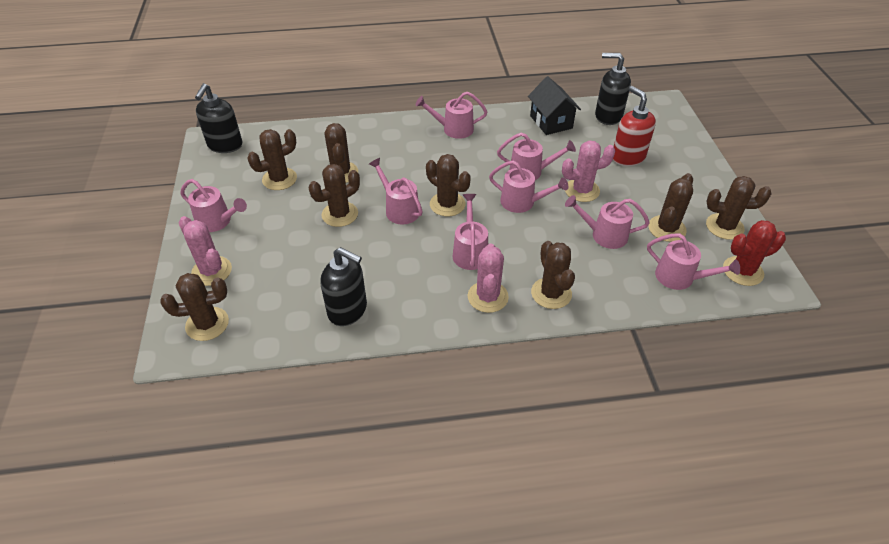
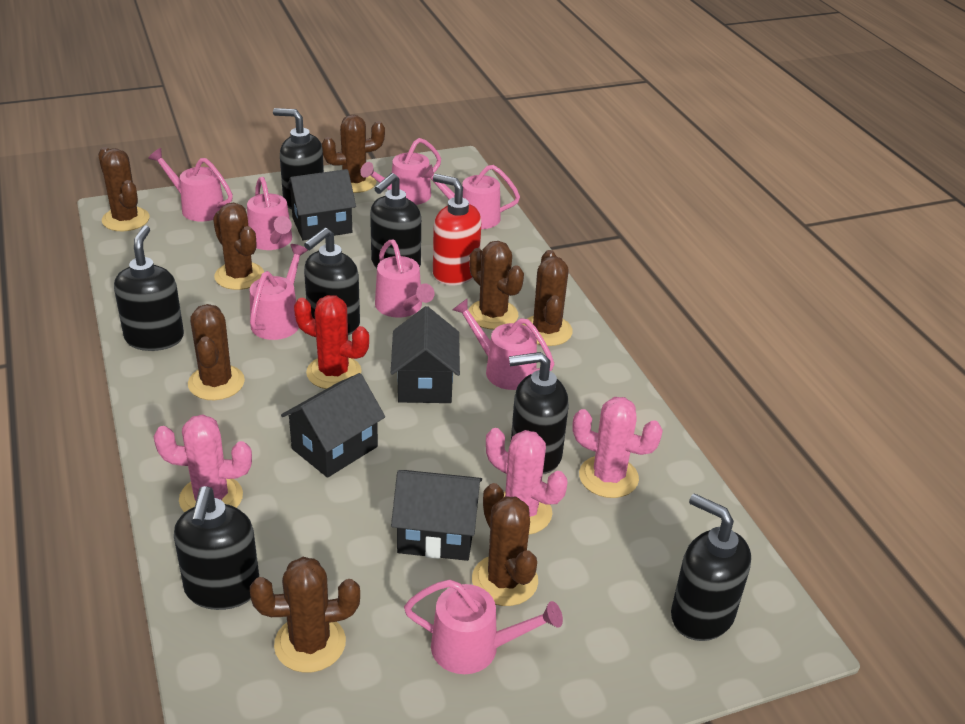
black house: [528,76,581,135] = 1 -> [281,373,385,478] [286,169,356,241] [391,306,460,403] [391,470,482,561] = 4
black soap dispenser: [195,83,242,153] [320,247,367,326] [595,53,631,125] = 3 -> [114,225,184,351] [174,486,259,610] [273,108,324,209] [304,228,360,335] [370,173,421,268] [509,352,569,474] [671,493,751,641] = 7

